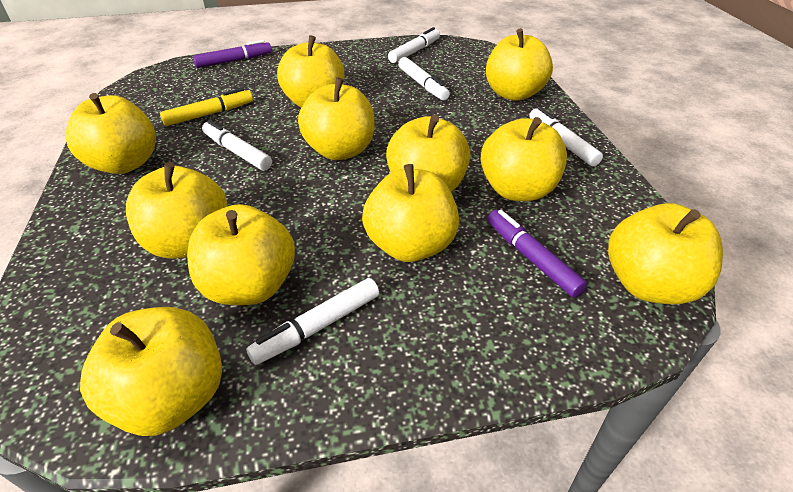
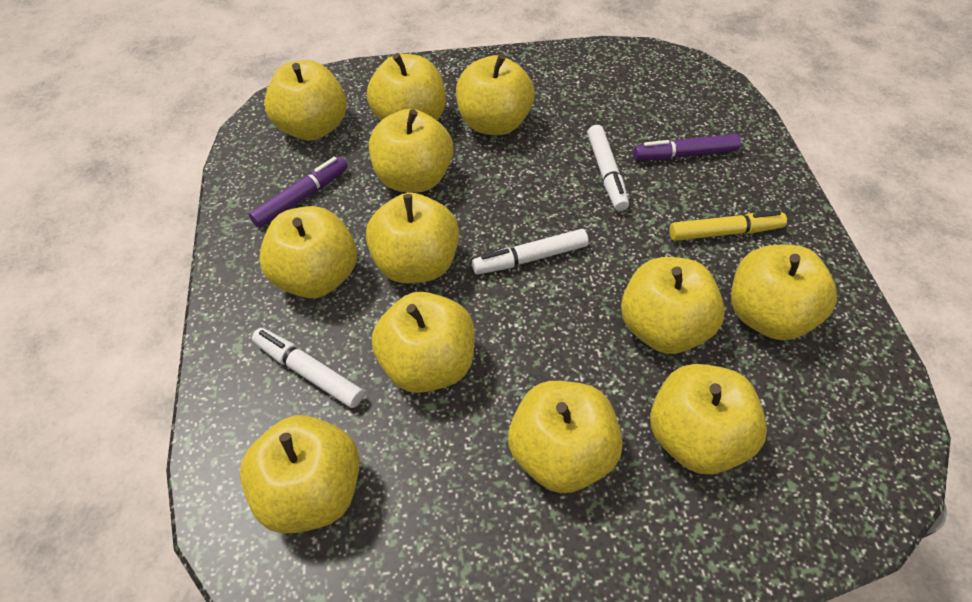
white marker: [202,120,272,171] [246,278,379,365] [388,27,440,63] [398,57,450,100] [529,107,603,166] = 5 -> [252,328,364,408] [472,229,589,275] [587,125,629,211] = 3
yellow apple: [66,93,156,174] [80,307,222,436] [126,162,228,259] [187,204,295,305] [277,35,344,108] [298,77,375,160] [362,164,459,262] [386,115,470,192] [480,117,567,201] [486,28,553,101] [608,203,723,304] = 11 -> [240,415,360,534] [259,206,357,298] [264,60,347,141] [366,193,459,283] [367,53,446,121] [369,109,453,192] [372,292,475,393] [456,54,535,135] [508,381,622,493] [621,257,725,354] [650,364,767,474] [731,245,837,340] = 12

